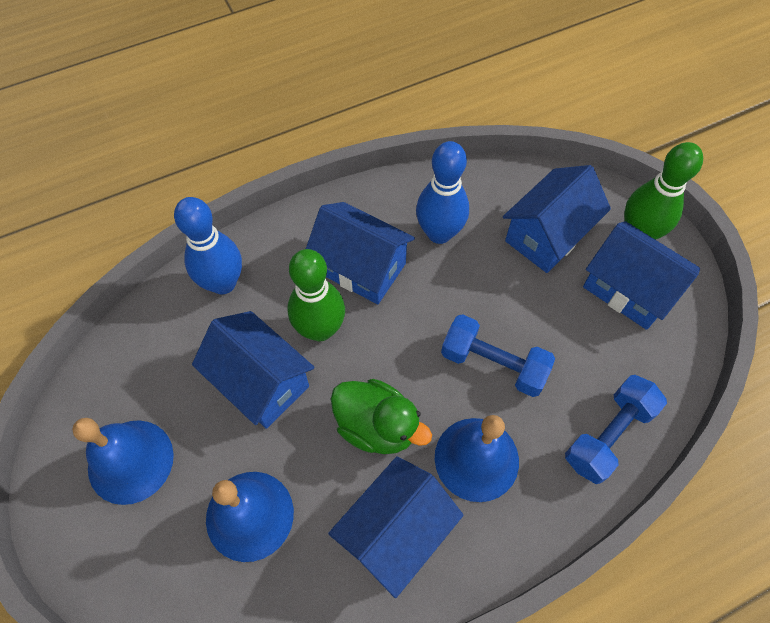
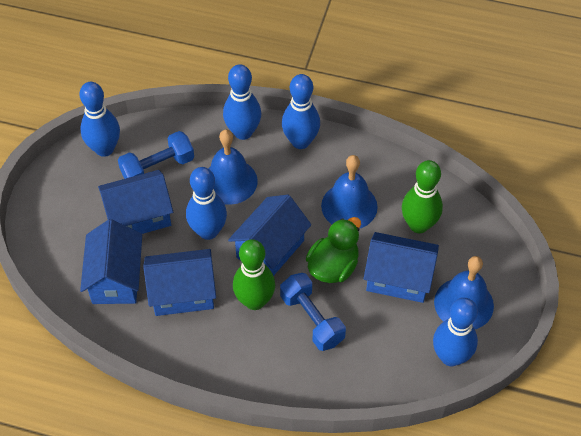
blue bowling pin: [174,197,242,294] [416,141,469,244] = 2 -> [79,82,120,157] [186,167,227,240] [223,64,261,140] [282,74,320,149] [433,298,478,366] = 5

